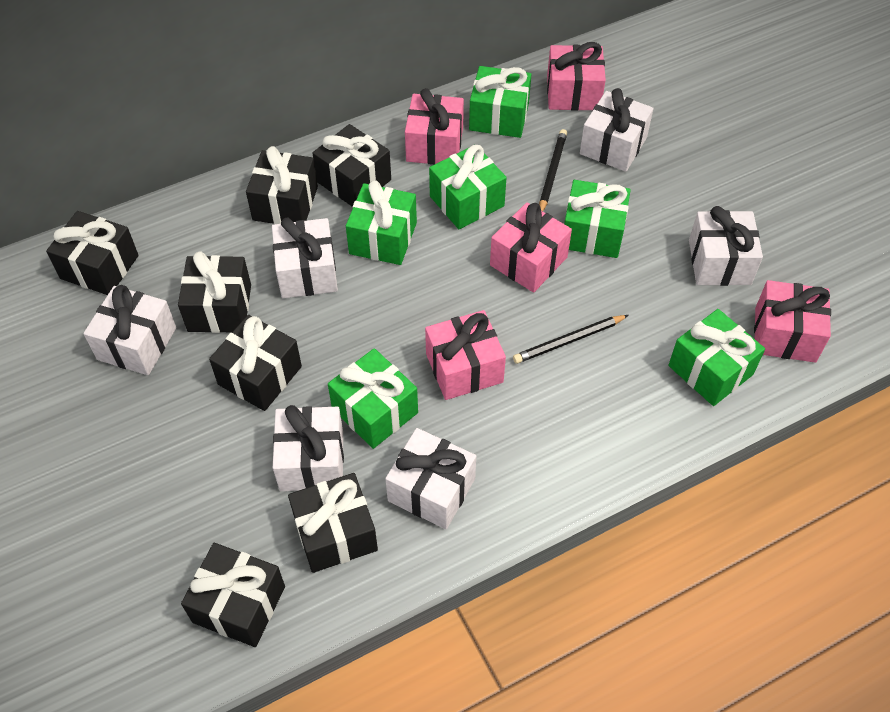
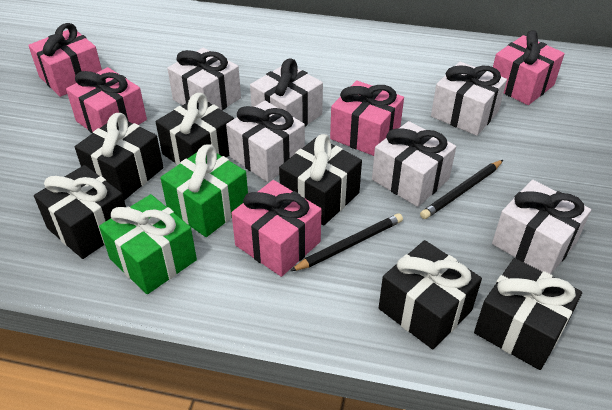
black gift: [46,211,139,295] [178,251,251,333] [181,543,285,647] [209,315,302,411] [246,146,318,224] [288,473,378,573] [312,124,391,207] = 7 -> [34,165,126,259] [75,113,164,200] [156,93,234,165] [279,134,362,225] [379,240,482,349] [474,258,582,370] = 6
green gift: [328,348,418,449] [346,180,417,265] [429,145,507,229] [469,66,531,138] [564,180,631,258] [668,309,765,406] = 6 -> [99,194,197,294] [160,145,248,237] = 2

